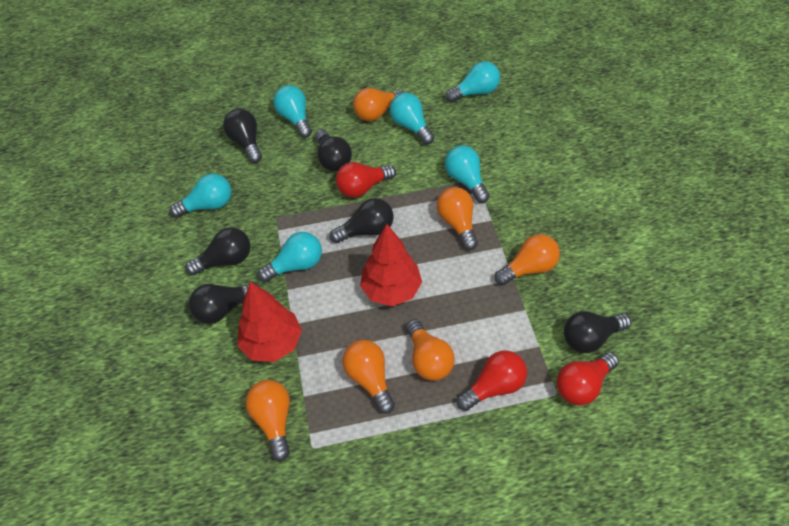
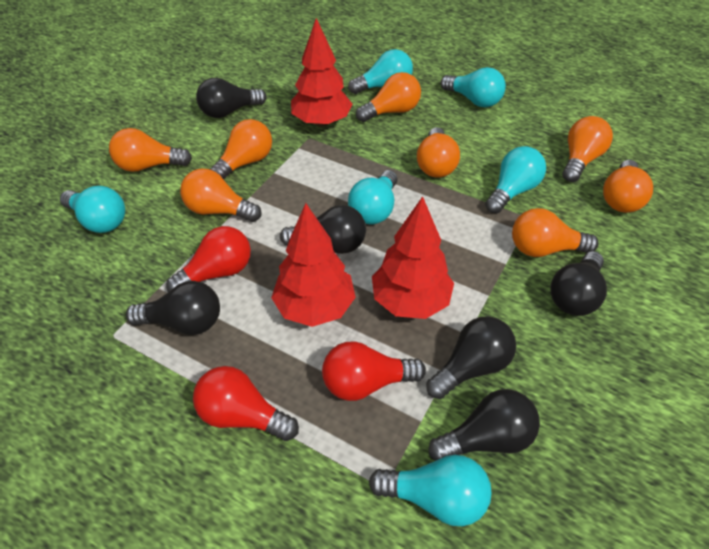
orange light bulb: [245,380,290,461] [342,340,395,414] [353,88,405,121] [406,319,455,381] [437,187,478,250] [495,234,560,285] = 6 -> [109,128,192,172] [180,168,261,222] [210,119,272,179] [356,72,421,122] [417,127,460,178] [512,208,599,257] [563,116,613,182] [603,160,653,213] = 8
red tree: [238,281,302,362] [360,224,422,306] = 2 -> [271,203,356,327] [291,18,352,127] [372,196,454,319] = 3

